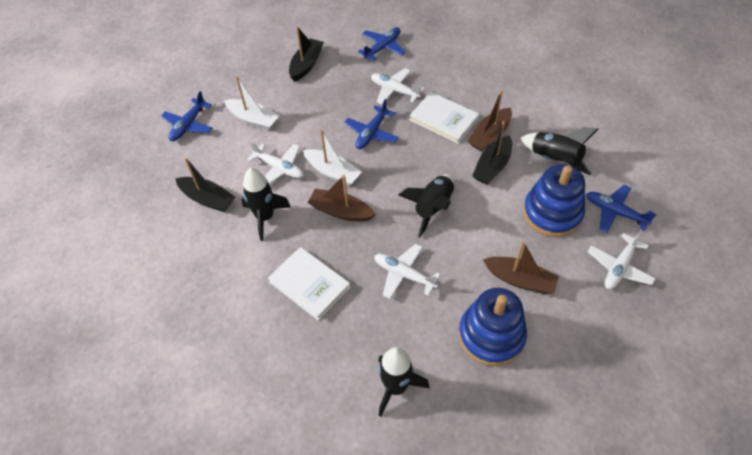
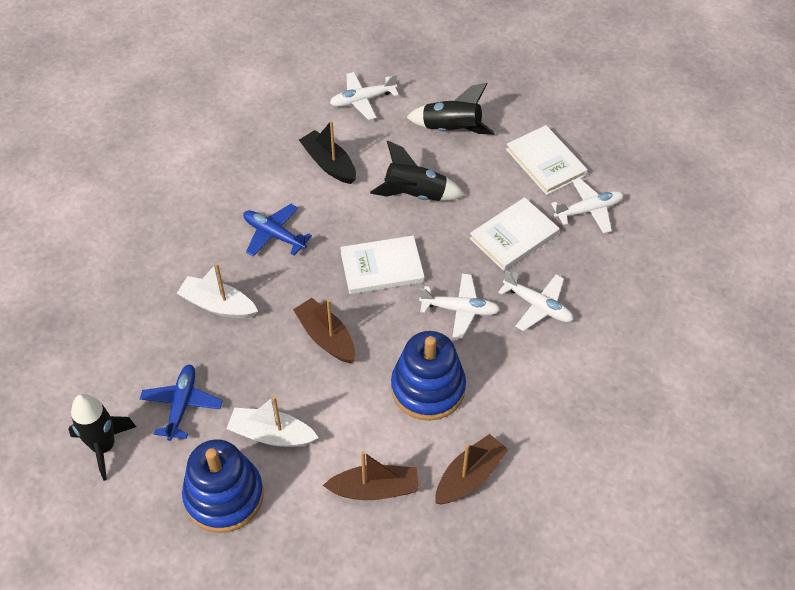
black boat: [175,157,235,212] [289,26,324,82] [472,121,512,185] = 3 -> [299,120,356,184] = 1
black rocket: [241,168,291,241] [378,347,429,416] [399,174,455,238] [521,127,599,175] = 4 -> [68,394,136,481] [370,140,465,201] [407,83,495,135] = 3
blue plane: [161,91,212,141] [344,99,399,149] [358,27,406,61] [586,185,656,232] = 4 -> [140,364,223,441] [243,204,312,257] = 2
white book: [268,247,350,321] [409,92,479,144] = 2 -> [340,235,425,294] [469,197,560,271] [506,125,588,195] = 3

